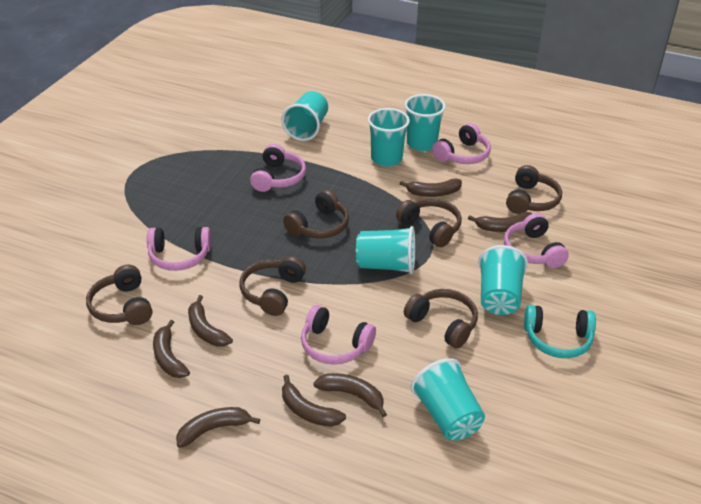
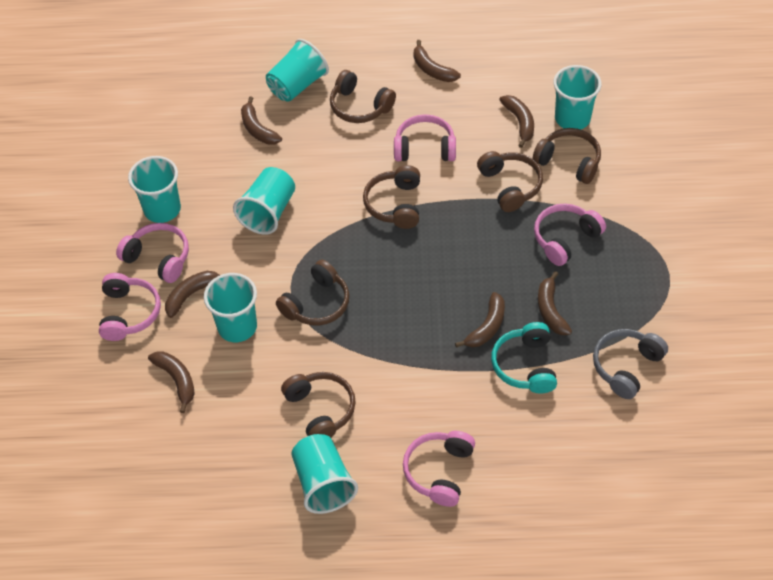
grey headphones: none = 0 -> [593,329,668,399] = 1

